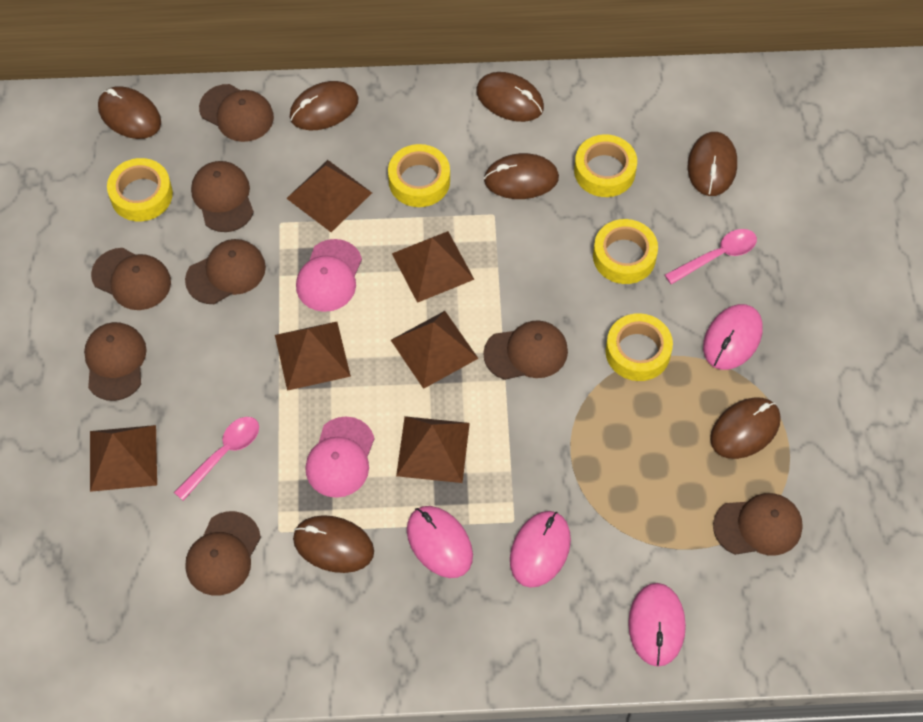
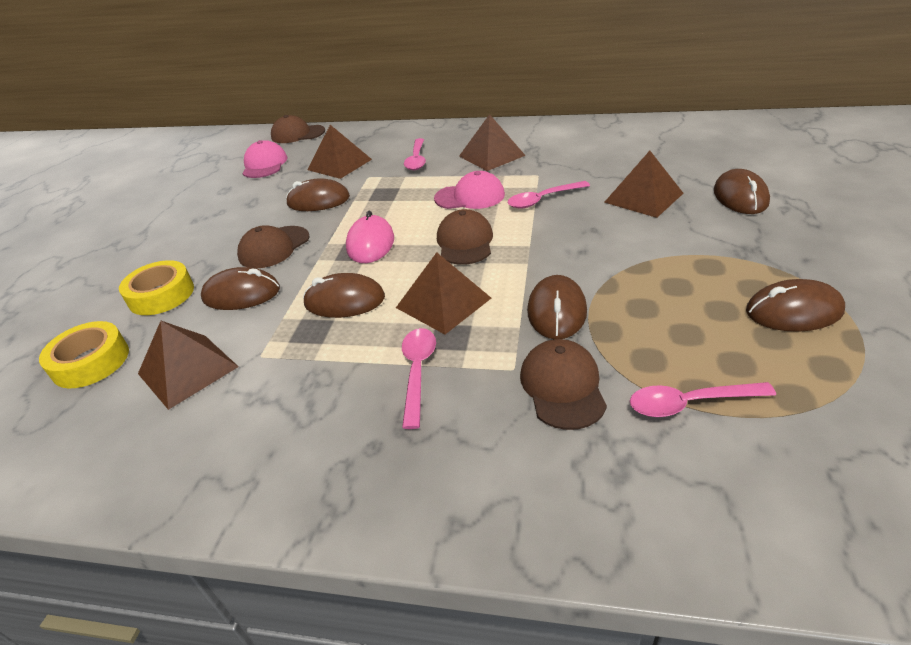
brown cap: [84,322,147,401] [91,248,171,310] [185,239,266,304] [185,511,261,596] [191,161,254,232] [199,84,274,142] [483,320,568,380] [713,493,803,555] = 8 -> [237,225,309,268] [271,115,325,143] [437,209,493,265] [520,339,607,430] = 4
brown mouse: [98,86,161,139] [290,81,359,130] [293,515,374,573] [476,72,544,122] [484,153,559,199] [688,132,737,196] [710,397,781,459] = 7 -> [201,267,280,310] [286,178,350,211] [303,273,385,318] [527,275,587,339] [714,169,770,214] [746,279,845,332] = 6
brown pyramid: [90,425,157,492] [275,322,351,391] [286,160,372,232] [391,311,479,389] [392,231,474,303] [396,416,470,483] = 6 -> [138,321,239,410] [307,125,372,179] [396,252,491,334] [459,114,526,171] [604,151,683,218] = 5
pink mouse: [407,506,473,578] [510,511,571,588] [628,583,686,667] [703,304,763,370] = 4 -> [346,211,394,263] = 1
pink spoon: [174,417,259,501] [665,229,757,285] = 2 -> [402,328,436,429] [404,138,426,170] [508,181,590,209] [630,382,776,417] = 4
yellow tape: [107,158,173,221] [388,144,450,207] [574,134,637,197] [593,219,658,284] [605,313,673,381] = 5 -> [39,321,129,388] [119,260,194,315] = 2

